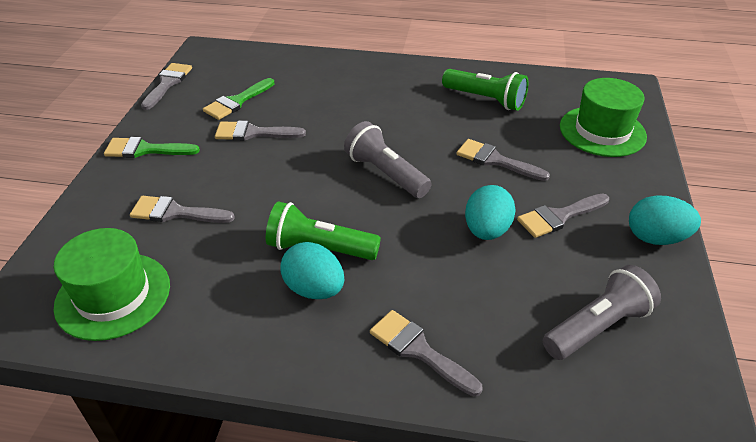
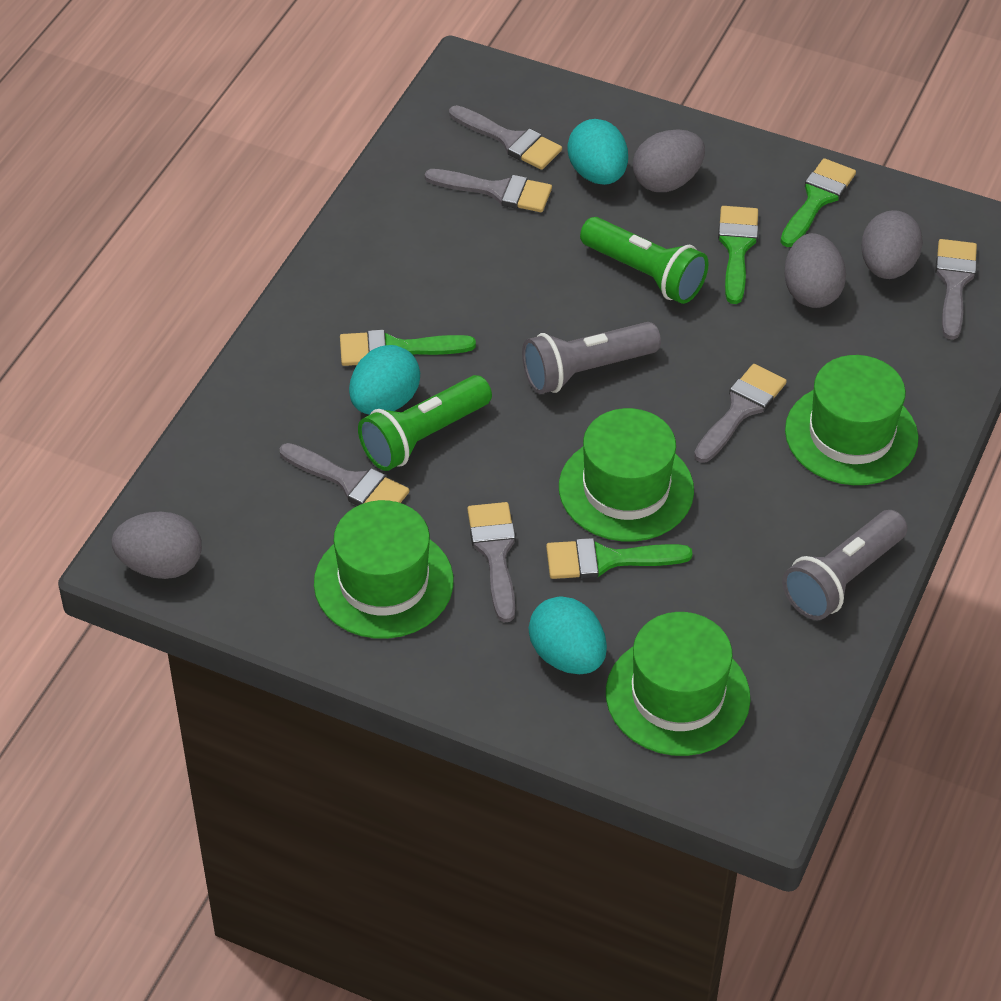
green brush: [104,137,200,158] [203,78,275,120] = 2 -> [340,330,476,366] [546,538,693,579] [718,206,758,304] [780,158,856,247] = 4
green hat: [54,228,170,341] [560,78,647,157] = 2 -> [314,500,454,639] [559,408,694,542] [606,612,750,756] [785,355,918,485] = 4
grey egg: none = 0 -> [111,512,202,579] [633,130,705,192] [784,233,846,308] [861,210,923,279] = 4

